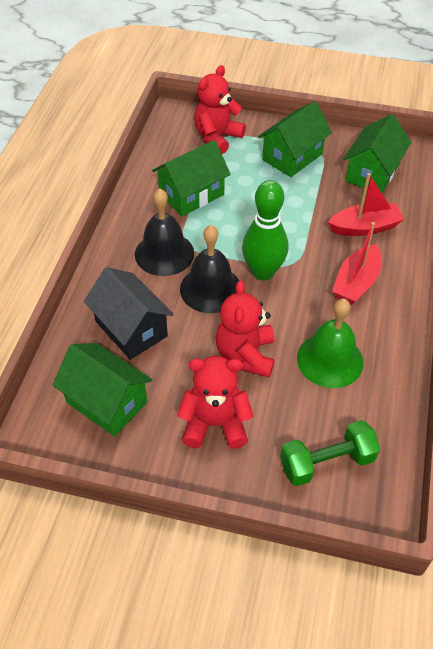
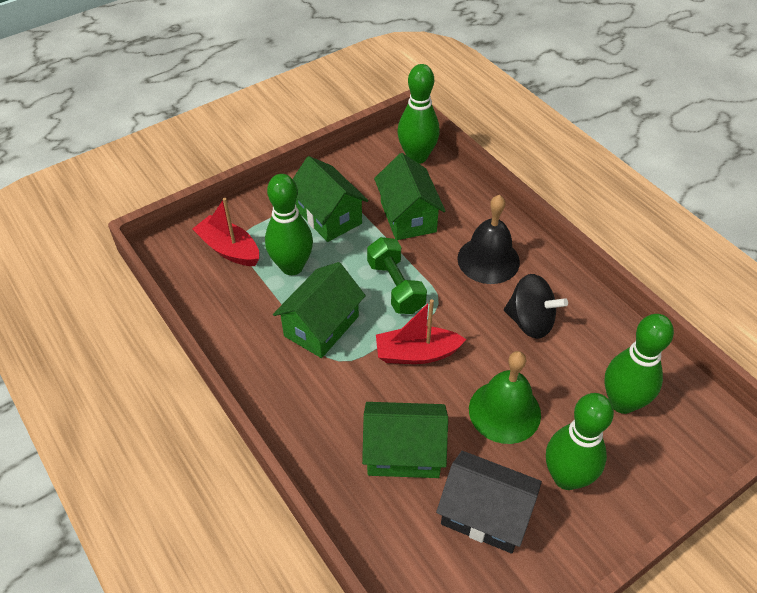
black bell: [135,189,194,276] [180,225,239,313] = 2 -> [457,195,520,284] = 1
black spinning top: none = 0 -> [504,274,568,339] = 1
green bowling pin: [242,180,288,281] = 1 -> [265,174,313,275] [398,64,440,164] [546,393,614,490] [605,314,674,414] = 4
red teddy bear: [177,356,254,449] [194,65,246,154] [216,280,275,378] = 3 -> none = 0

